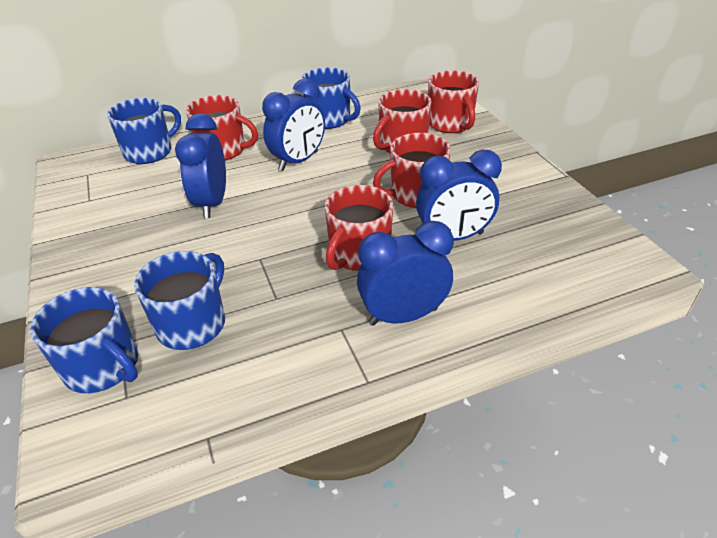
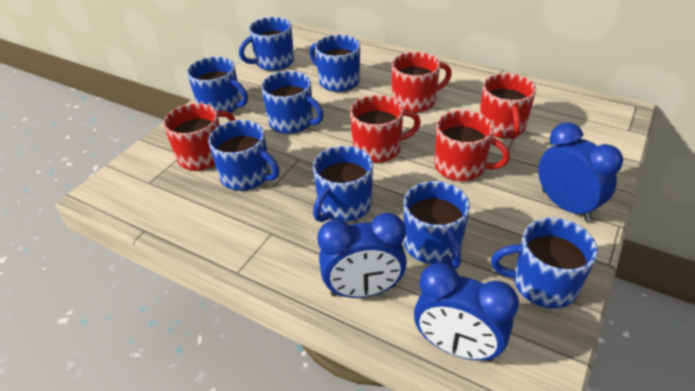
blue clock: [175,113,226,218] [262,79,325,171] [357,221,453,325] [416,150,502,241] = 4 -> [318,213,407,298] [414,263,519,361] [538,122,623,222] = 3
blue mug: [30,287,138,393] [107,98,181,164] [134,251,225,350] [301,67,361,129] = 4 -> [187,57,248,113] [208,120,280,191] [239,17,294,71] [261,71,324,134] [309,35,360,92] [313,146,373,222] [403,181,470,269] [491,218,598,308] = 8

